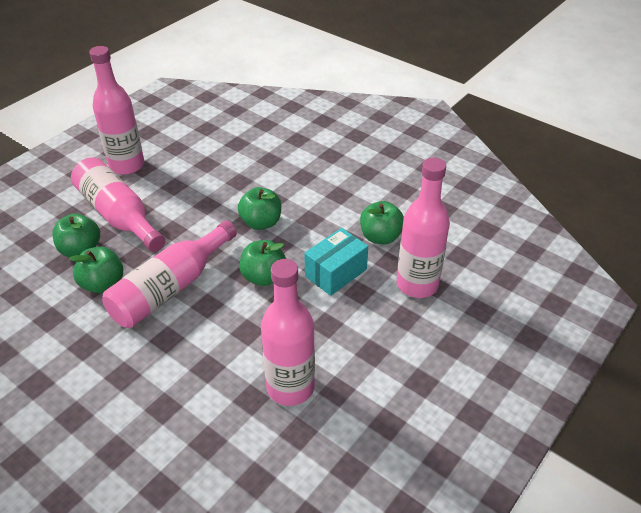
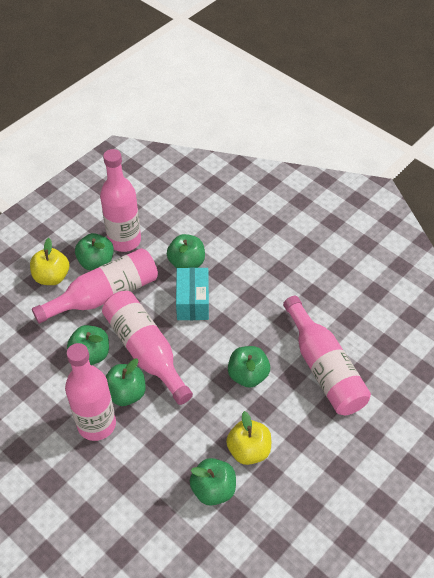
green apple: [52,214,100,257] [69,247,123,293] [238,187,281,230] [239,240,286,286] [360,201,404,245] = 5 -> [67,325,109,365] [75,233,114,271] [106,359,146,406] [167,234,205,268] [190,458,236,506] [228,346,270,388] = 6
yellow apple: none = 0 -> [30,238,69,285] [226,411,271,465] = 2

